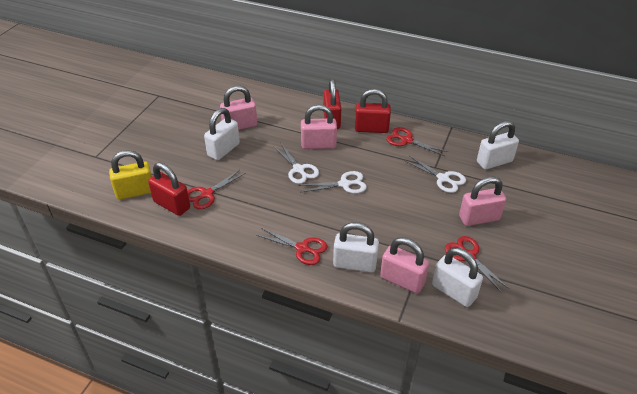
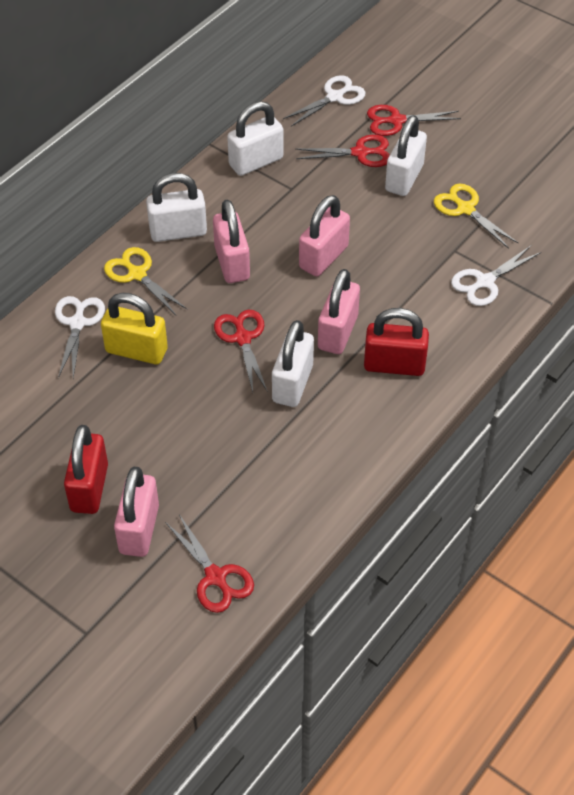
red padlock: [148,162,190,216] [323,79,341,129] [355,89,391,133] = 3 -> [64,425,108,514] [364,308,429,376] = 2
yellow scissors: none = 0 -> [104,247,187,315] [434,184,518,249] = 2

